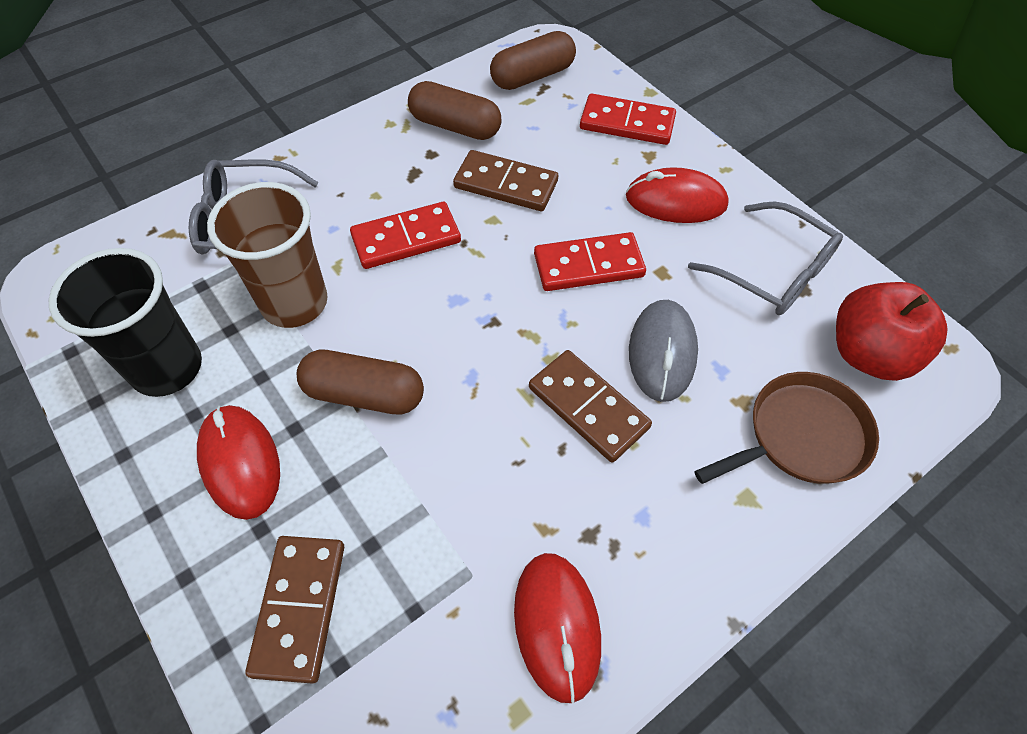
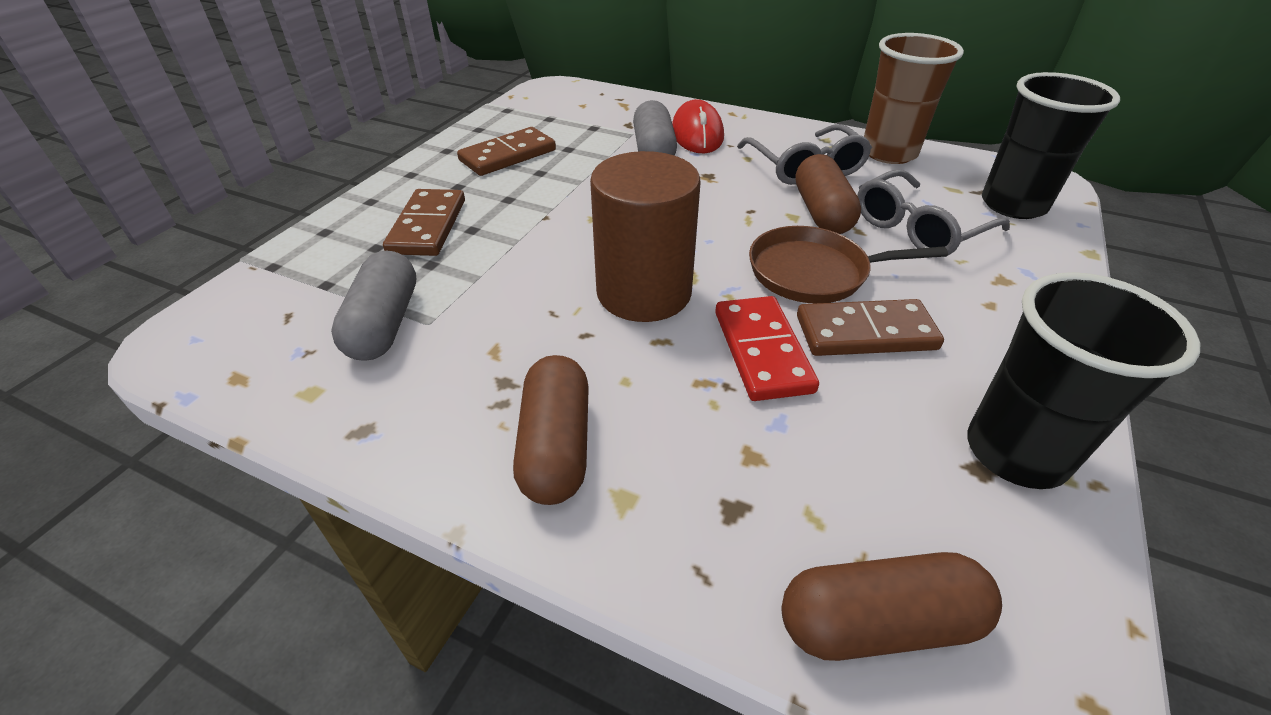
black cup: [49,248,202,397] = 1 -> [967,272,1200,489] [982,72,1120,219] = 2
brown cylinder: none = 0 -> [590,151,700,322] = 1
grey capsule: none = 0 -> [331,251,416,361] [633,100,677,156] = 2
grey mouse: [629,300,698,402] = 1 -> none = 0
red apple: [836,282,948,381] = 1 -> none = 0
red domino: [350,202,461,269] [534,232,646,291] [580,94,676,145] = 3 -> [715,296,819,401] = 1
red mouse: [197,405,280,520] [514,553,601,703] [626,167,729,223] = 3 -> [672,99,724,153] = 1

